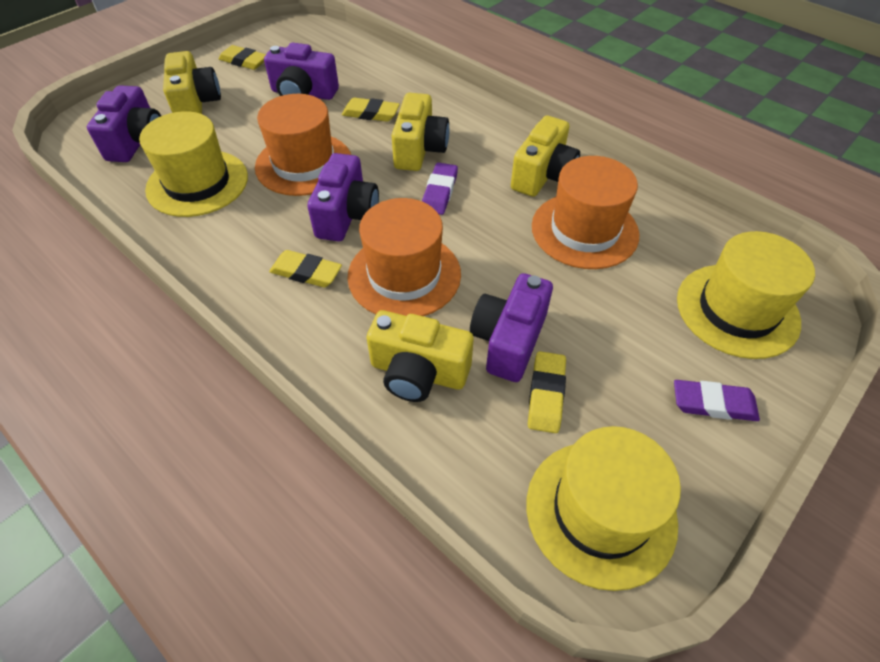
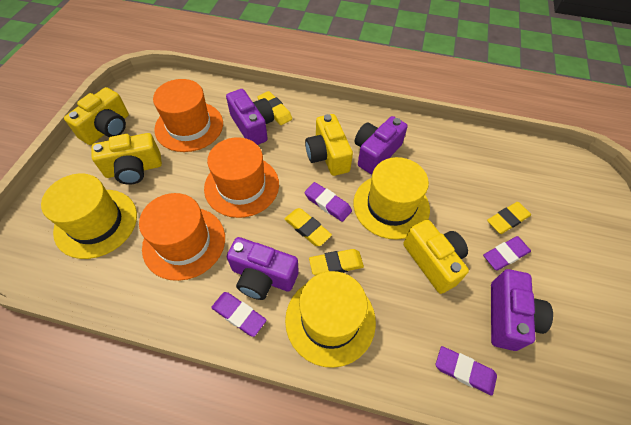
purple eraser: [422,163,458,215] [674,380,760,421] = 2 -> [211,292,266,337] [305,182,352,222] [436,346,497,396] [483,236,531,271] = 4

